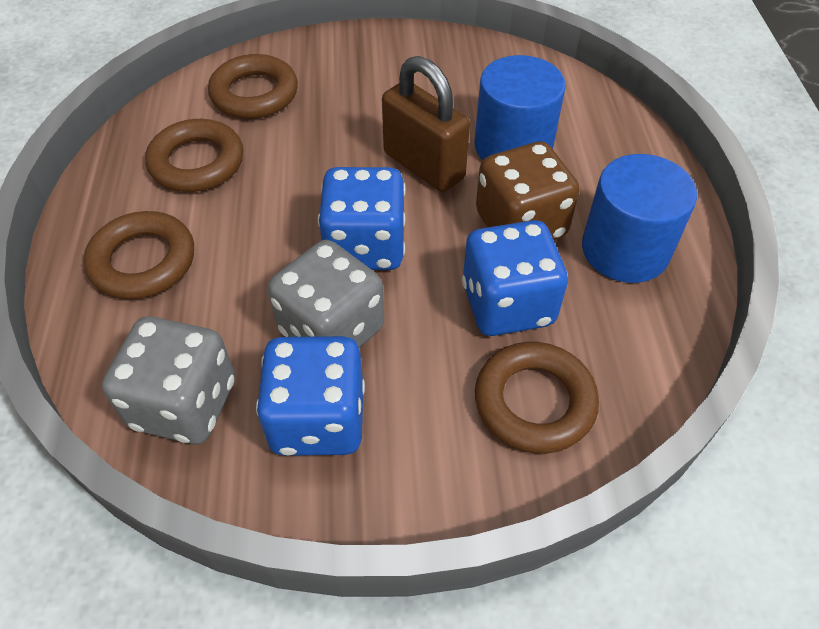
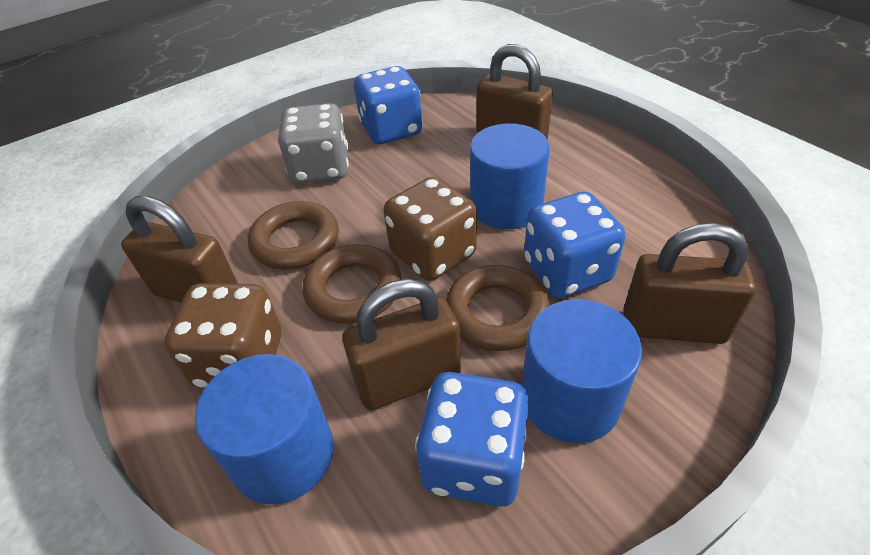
blue cylinder: [475,55,566,160] [582,154,697,283] = 2 -> [195,354,334,504] [470,123,550,229] [522,299,642,443] = 3
brown dice: [476,141,579,240] = 1 -> [164,283,281,388] [384,177,477,281] = 2
brown padlock: [382,56,470,192] = 1 -> [121,196,238,303] [342,279,461,410] [476,44,553,140] [623,223,756,344] = 4
brown ring: [84,211,194,299] [145,119,244,192] [208,54,298,119] [475,342,599,454] = 4 -> [248,201,339,270] [303,244,401,324] [446,265,550,351] = 3
grey dice: [102,316,235,444] [268,240,384,348] = 2 -> [278,103,349,184] = 1

